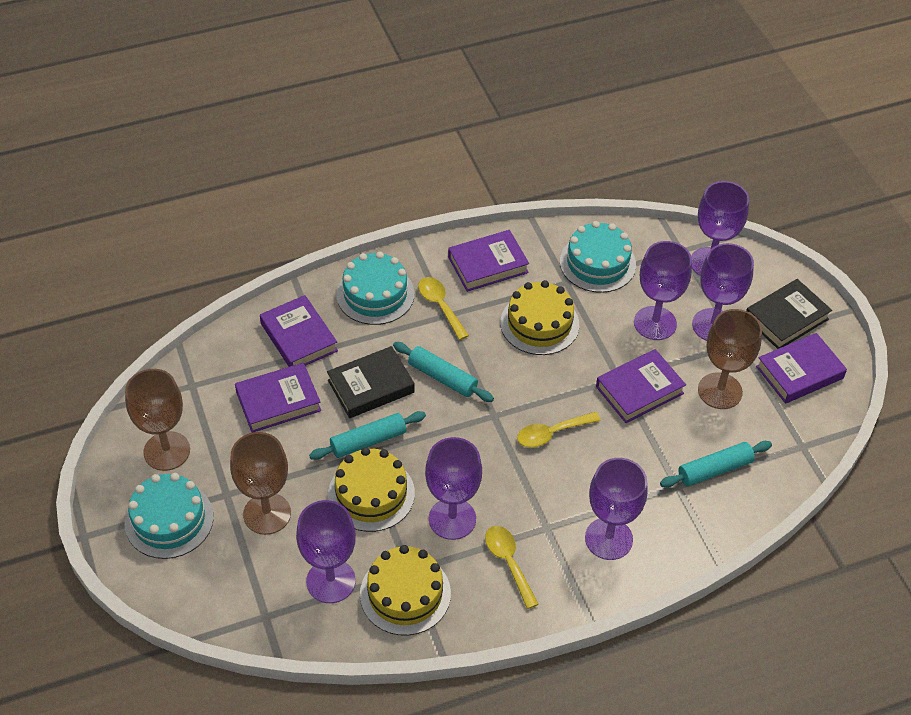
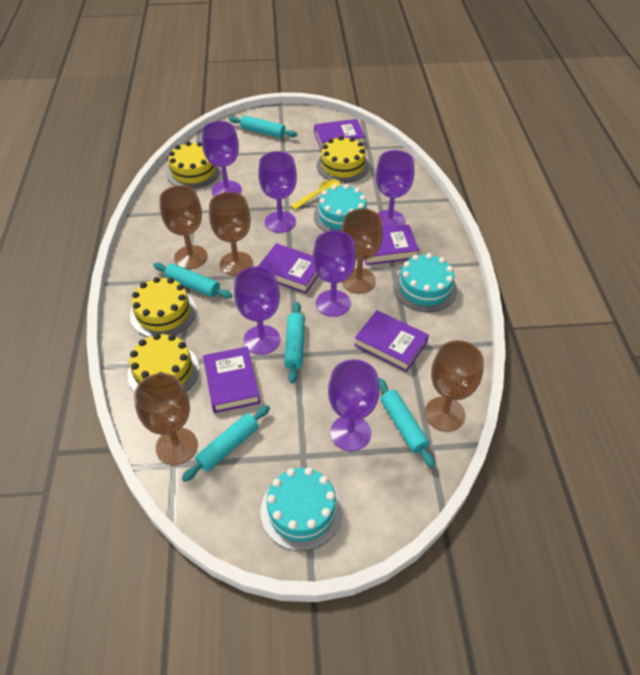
black book: [327,346,415,418] [746,279,832,349] = 2 -> none = 0
brown goblet: [125,369,190,471] [230,432,291,535] [698,309,762,409] = 3 -> [134,373,198,465] [159,185,208,269] [209,192,253,276] [341,209,383,294] [425,340,484,432] = 5
turquoise rolling pin: [309,411,426,460] [393,342,494,402] [660,441,772,488] = 3 -> [153,262,233,299] [181,405,270,482] [229,115,297,138] [284,302,305,383] [379,378,435,468] = 5
yellow cake: [328,447,415,532] [360,545,451,635] [500,280,579,355] = 3 -> [128,333,199,392] [130,277,196,337] [166,141,221,189] [316,136,370,183] = 4
yellow spoon: [418,277,469,340] [485,526,538,609] [517,412,601,447] = 3 -> [291,179,341,210] = 1

